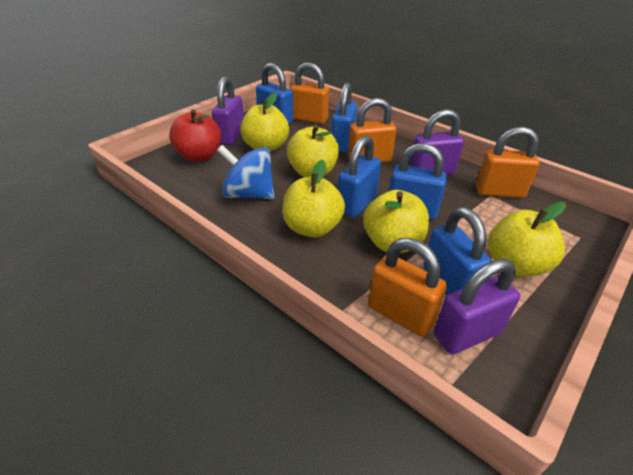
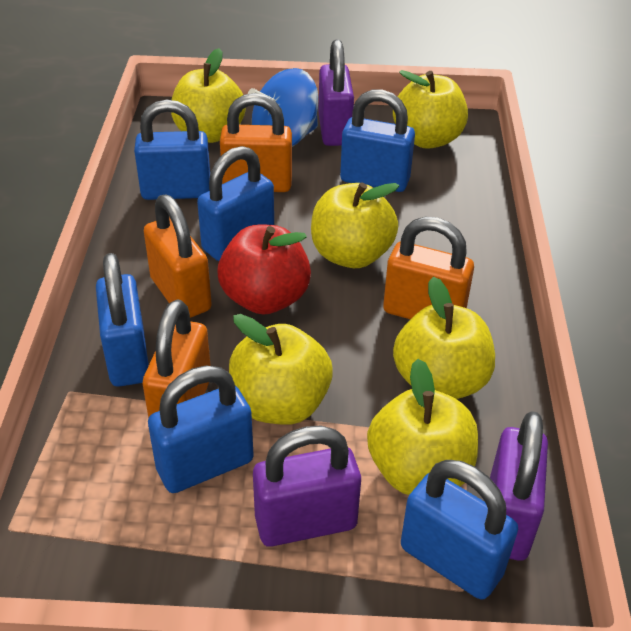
blue padlock: [256,63,294,124] [331,82,357,152] [338,135,381,218] [389,143,447,220] [424,207,492,296] = 5 -> [96,253,149,387] [134,100,210,200] [148,366,254,493] [197,146,274,261] [340,89,415,192] [401,460,518,600] = 6
yellow apple: [240,92,289,152] [282,160,345,238] [287,125,339,177] [363,190,429,253] [488,201,566,276] = 5 -> [171,48,246,143] [229,314,333,425] [311,182,399,268] [367,359,478,495] [393,70,468,149] [393,277,495,399] = 6

